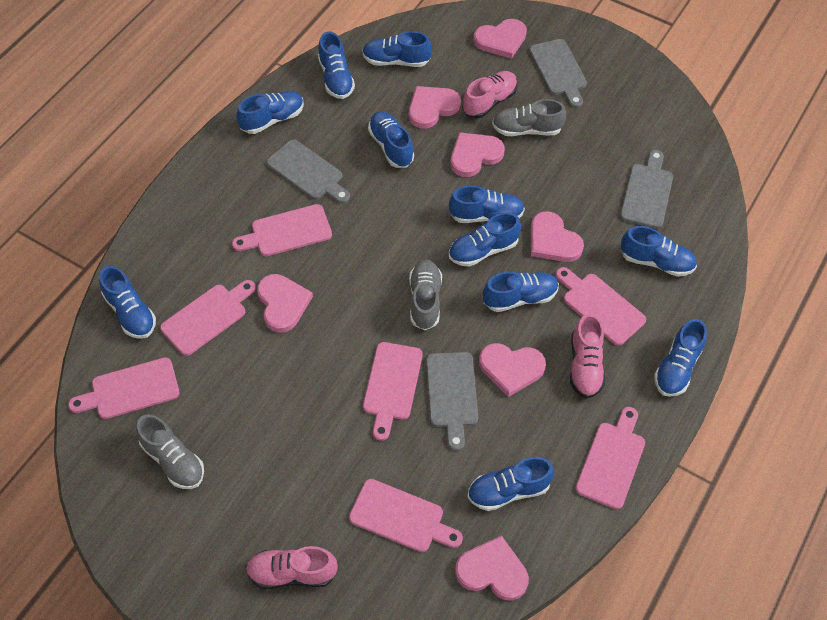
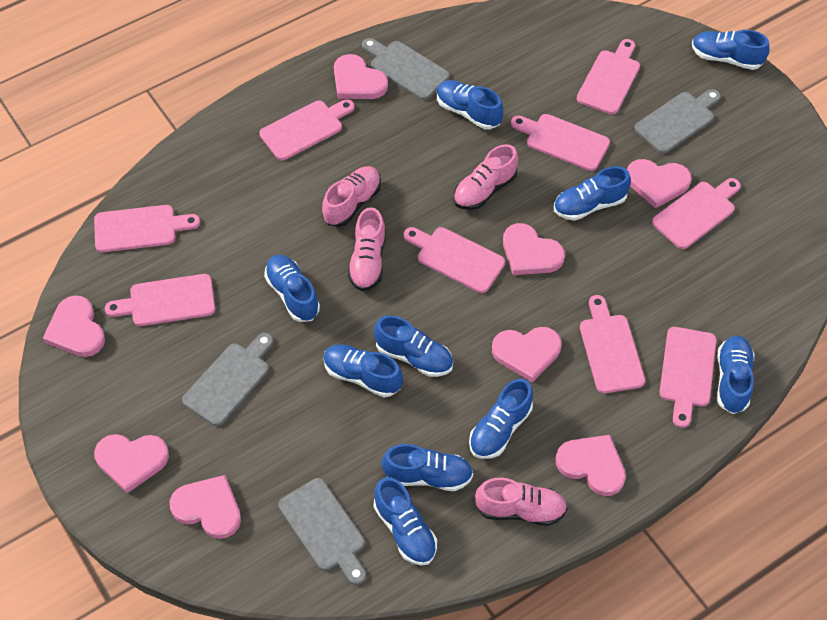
blue shoe: [99,266,156,339] [237,91,304,134] [318,31,355,99] [362,31,432,67] [368,111,414,168] [449,185,525,223] [449,212,521,267] [468,457,554,511] [483,272,559,312] [621,226,697,277] [654,319,707,397] = 11 -> [264,255,320,322] [323,344,403,397] [374,315,453,377] [374,477,437,565] [382,444,473,491] [437,80,503,129] [469,379,533,459] [554,166,631,221] [692,30,770,70] [717,336,754,414] = 10
grey shoe: [136,414,204,489] [409,260,442,330] [492,99,566,136] = 3 -> none = 0
pink cutting board: [68,357,179,419] [160,280,256,356] [232,204,332,256] [349,479,463,552] [363,342,423,441] [555,267,646,345] [575,407,645,509] = 7 -> [94,205,200,252] [105,274,215,326] [259,99,355,161] [404,227,505,293] [511,114,610,171] [577,39,640,115] [580,295,645,393] [652,178,741,249] [659,327,717,428] = 9
pink heart: [257,274,313,333] [409,86,461,129] [450,132,505,177] [455,535,529,601] [473,19,527,59] [479,343,546,397] [531,211,584,262] = 7 -> [43,296,105,357] [94,434,169,493] [170,475,241,539] [334,54,388,99] [492,327,562,382] [503,223,565,275] [555,435,626,496] [627,159,692,208] = 8
pink shoe: [246,546,338,589] [463,71,517,118] [570,314,605,398] = 3 -> [322,166,381,227] [348,207,386,291] [454,144,518,210] [475,478,567,526] = 4

